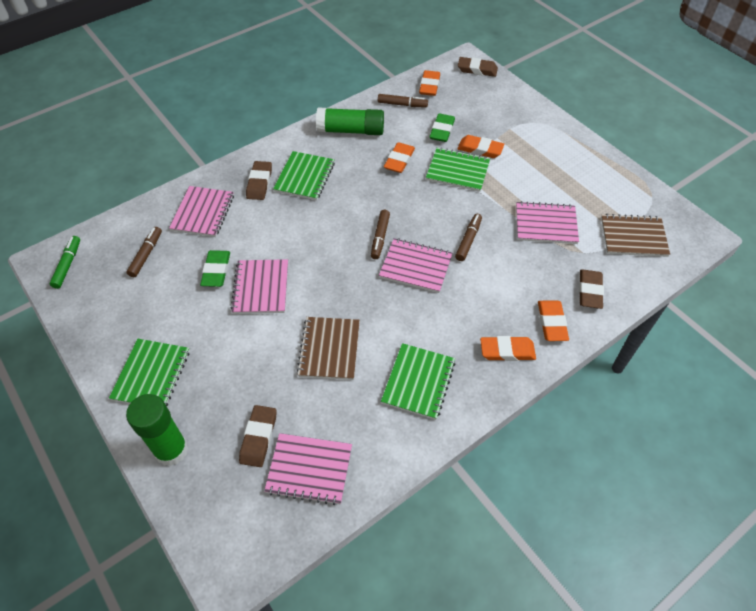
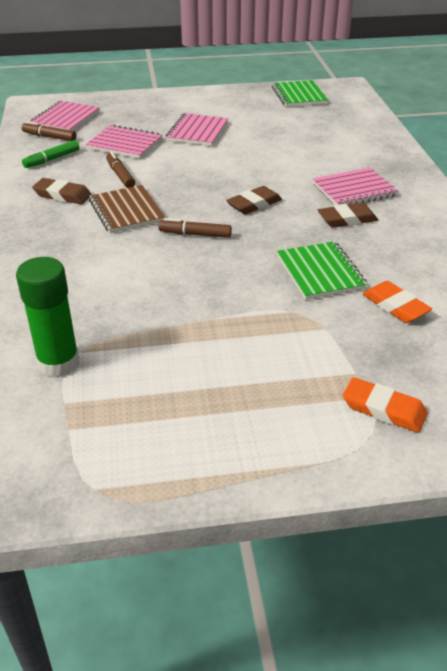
brown eraser: [239,405,277,467] [246,161,272,200] [458,57,498,77] [579,270,604,309] = 4 -> [32,178,92,204] [226,186,282,214] [318,203,378,228] = 3
brown marker: [126,227,162,277] [371,210,390,259] [378,94,428,107] [455,214,482,261] = 4 -> [22,121,76,141] [106,152,135,188] [158,218,232,238] = 3
brown notebook: [297,317,360,380] [601,214,670,257] = 2 -> [89,185,165,233] = 1
green eraser: [200,250,230,287] [429,113,455,142] = 2 -> none = 0
green glue stick: [126,394,189,466] [316,107,384,135] = 2 -> [16,257,79,377] = 1
green notebook: [109,339,190,406] [273,151,335,200] [381,343,456,420] [426,147,490,192] = 4 -> [272,80,328,107] [277,241,368,300] = 2
orange eraser: [384,142,415,173] [419,70,440,96] [457,135,504,158] [480,336,536,361] [538,300,569,341] = 5 -> [343,377,428,433] [363,281,432,323] = 2
pink notebook: [169,186,234,237] [231,259,288,314] [264,433,352,505] [379,238,452,293] [516,201,579,244] = 5 -> [30,101,100,131] [86,125,163,159] [165,113,228,146] [313,167,399,205] = 4

